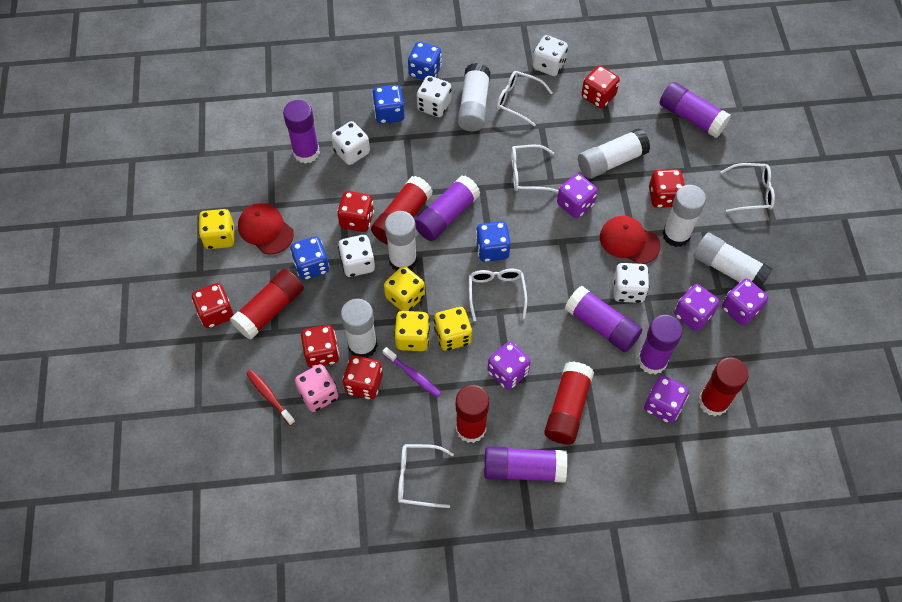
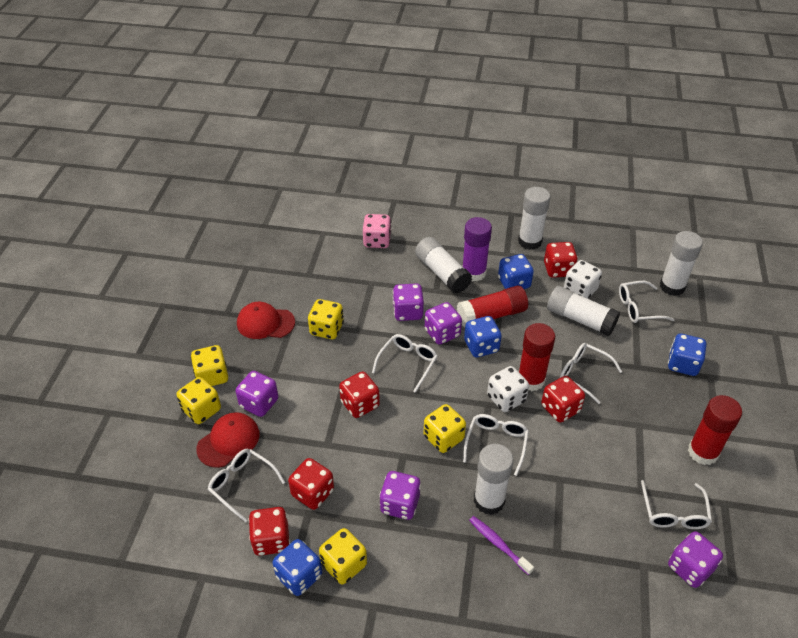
purple glue stick: [283,100,320,164] [415,175,481,241] [484,446,567,483] [565,286,642,352] [638,315,683,375] [659,82,731,138] = 6 -> [462,217,492,281] = 1
red dice: [192,283,234,328] [301,325,339,368] [337,191,374,232] [342,355,383,399] [581,66,620,108] [649,169,684,208] = 6 -> [249,507,290,556] [288,458,334,510] [339,371,380,418] [541,376,585,422] [544,242,578,278] = 5
red glue stick: [230,269,304,339] [371,176,433,245] [456,385,489,443] [544,361,594,445] [698,358,749,416] = 5 -> [457,286,528,328] [519,323,555,391] [688,395,742,465] = 3
red toothbrush: [246,370,295,426] = 1 -> none = 0
white dice: [331,121,370,165] [338,235,375,277] [417,76,451,117] [533,35,568,76] [613,263,649,303] = 5 -> [487,366,529,412] [564,260,602,299] = 2
white glasses: [398,444,454,508] [469,269,527,321] [497,71,553,126] [511,145,559,193] [721,163,775,212] = 5 -> [208,449,285,522] [372,334,438,393] [463,414,529,476] [560,343,622,404] [619,281,674,323] [641,480,712,529] = 6
white glue stick: [341,299,377,358] [385,211,417,271] [458,63,491,132] [578,128,650,179] [662,185,706,247] [693,233,773,289] = 6 -> [415,237,472,294] [474,444,514,515] [518,187,550,250] [547,286,620,336] [660,231,703,296] = 5
yellow dice: [198,209,234,249] [384,266,425,311] [394,311,430,351] [434,307,472,351] = 4 -> [177,377,221,424] [191,345,228,386] [308,299,344,339] [319,528,367,585] [424,404,466,453] = 5

